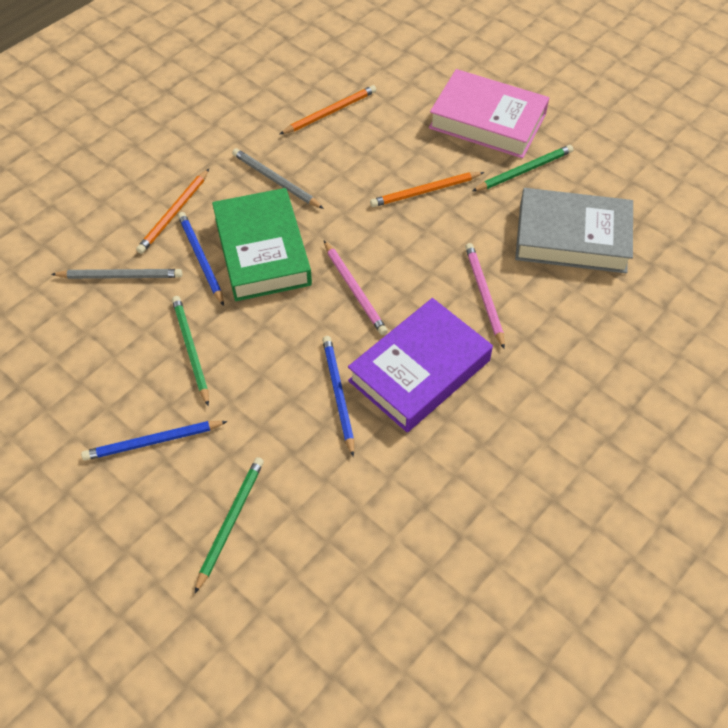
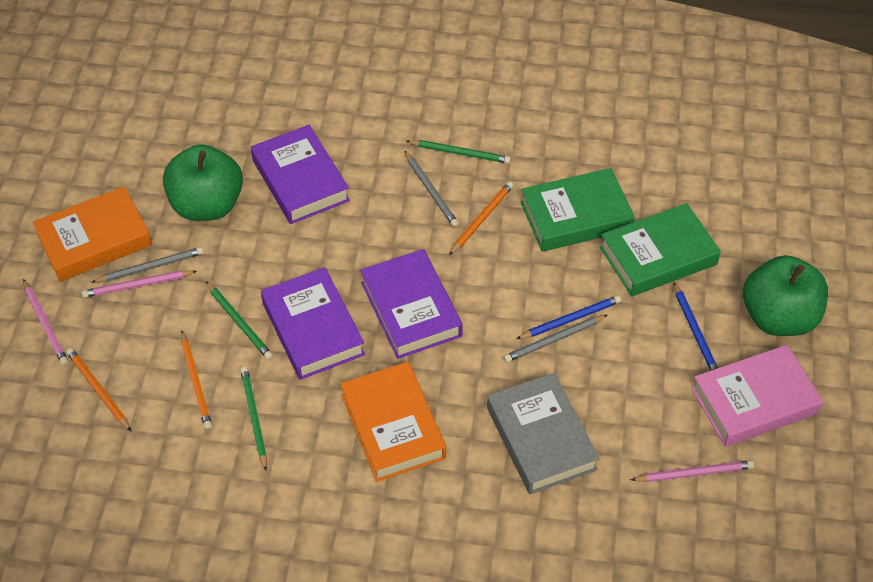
blue pencil: [81,421,228,461] [178,212,224,306] [322,336,354,457] = 3 -> [516,295,621,339] [674,282,718,371] = 2
green apple: none = 0 -> [163,144,243,221] [743,255,828,336] = 2
green book: [212,188,312,301] = 1 -> [521,168,635,252] [600,203,721,296] = 2
grey pencil: [51,269,182,279] [232,148,324,209] = 2 -> [92,247,204,283] [404,150,459,227] [504,315,607,362] = 3
orange book: none = 0 -> [33,186,152,282] [340,362,446,482] = 2
pink pencil: [324,241,388,335] [465,243,505,349] = 2 -> [23,279,68,365] [82,270,197,298] [631,460,754,482] = 3
purple book: [348,298,493,432] = 1 -> [251,125,350,224] [261,267,365,380] [360,249,463,359] = 3

